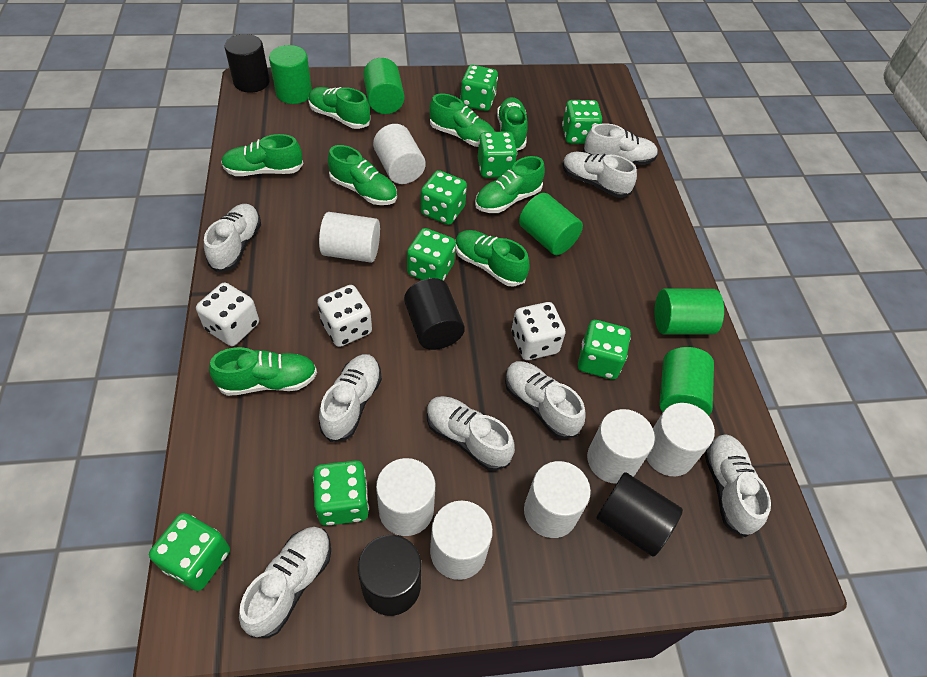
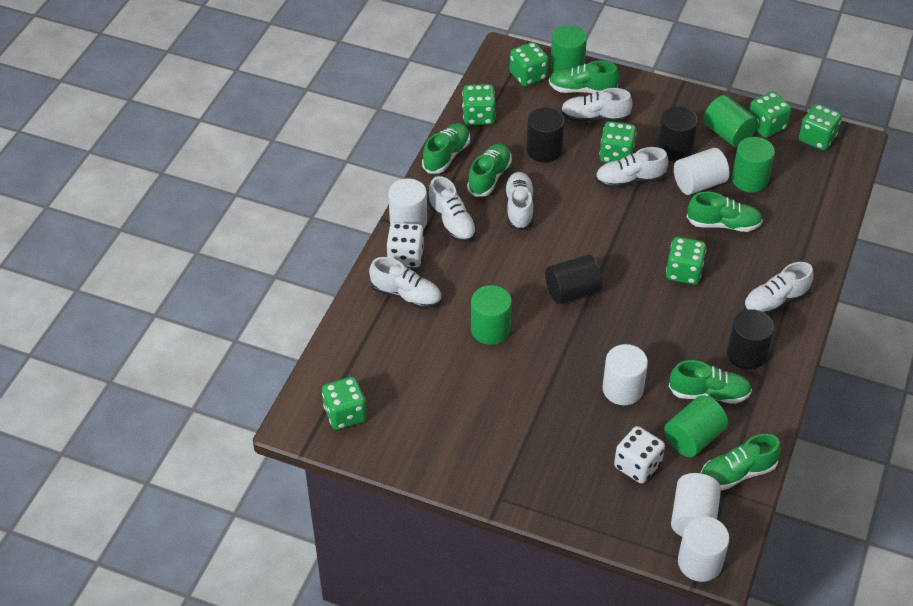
green dice: [149,513,230,591] [313,460,369,526] [407,228,456,281] [421,170,467,225] [460,65,498,111] [478,131,517,178] [562,100,602,144] [578,320,631,379] = 8 -> [322,377,367,430] [462,84,496,125] [510,42,549,86] [599,121,636,163] [666,237,706,285] [749,91,791,138] [799,104,842,150] = 7
green shoe: [209,347,317,396] [221,134,303,176] [309,87,371,129] [328,145,397,205] [429,94,495,147] [455,230,530,287] [475,156,545,213] [497,97,528,151] = 8 -> [422,123,470,174] [467,144,512,197] [549,61,619,93] [669,360,752,404] [687,192,763,232] [701,434,781,490] = 6
white cylinder: [319,212,380,263] [373,124,426,184] [376,458,436,536] [430,501,493,580] [524,461,591,538] [587,409,655,484] [646,403,715,476] = 7 -> [388,178,427,229] [602,344,648,405] [671,473,721,536] [674,148,730,195] [678,516,729,582] = 5
white dice: [196,282,259,346] [317,285,372,347] [511,302,566,360] = 3 -> [386,222,424,268] [614,426,665,483] = 2
white shoe: [204,204,261,272] [239,527,331,638] [319,354,382,442] [427,396,515,471] [505,361,586,439] [562,151,637,198] [583,123,658,165] [705,434,771,537] = 8 -> [369,257,442,309] [428,176,477,242] [504,172,534,231] [561,88,633,122] [595,147,668,188] [743,262,813,316] = 6

